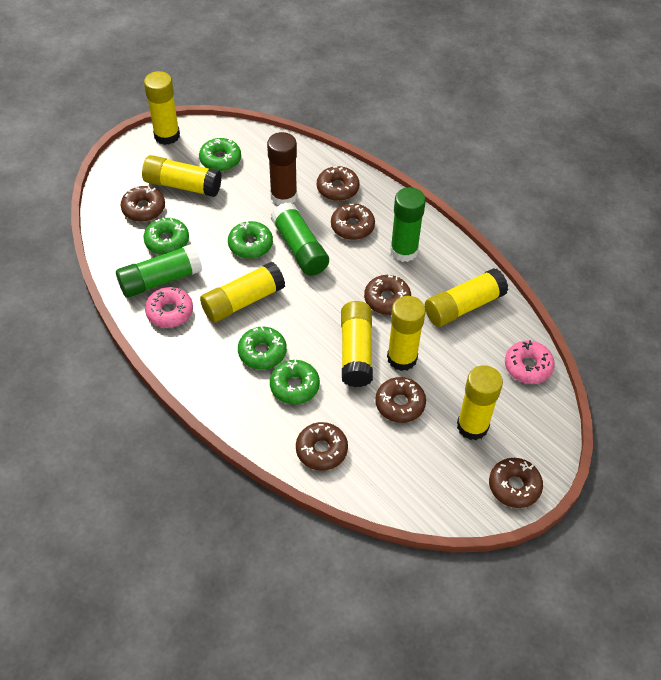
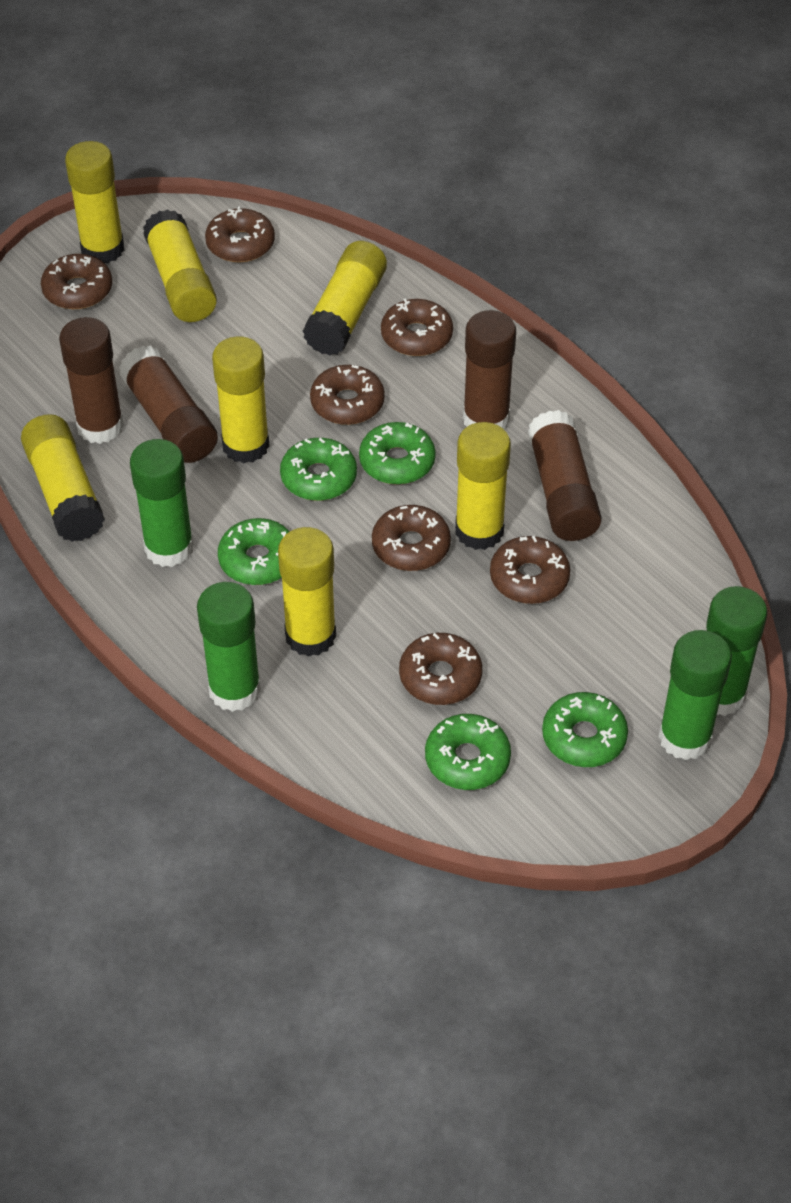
brown glue stick: [267,132,297,205] = 1 -> [59,317,124,444] [119,346,218,463] [463,310,516,429] [528,410,602,541] = 4
green glue stick: [116,244,202,298] [271,202,329,276] [390,187,426,262] = 3 -> [130,439,194,567] [197,582,261,712] [658,630,732,760] [706,586,767,716] = 4
pink donut: [145,287,193,328] [505,340,555,384] = 2 -> none = 0

